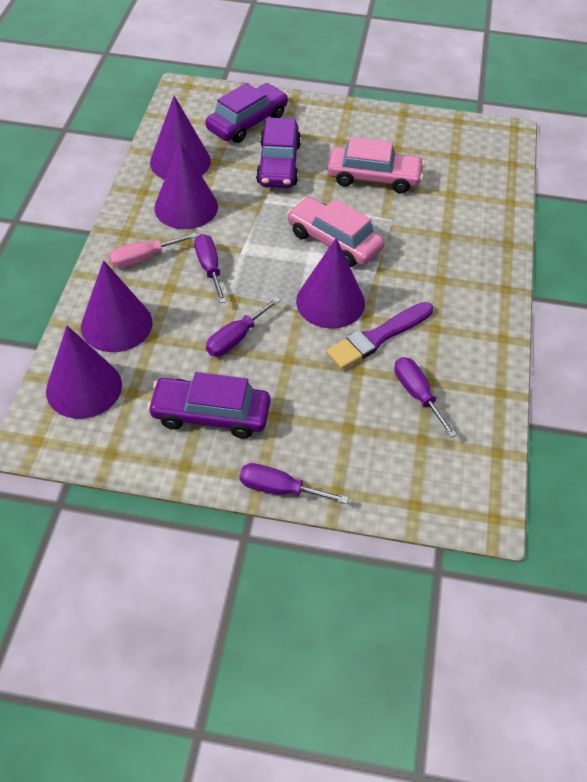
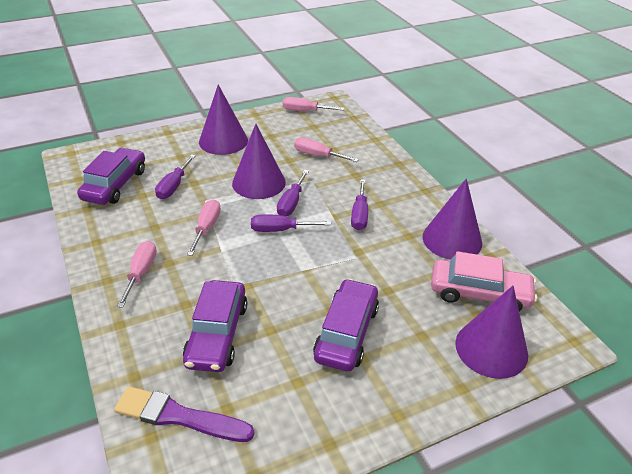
pink car: [287,197,385,267] [327,137,425,193] = 2 -> [431,251,537,312] = 1
pink screwdriver: [109,233,197,268] = 1 -> [117,241,157,308] [187,199,221,256] [283,97,344,111] [294,138,359,162] = 4
purple cone: [46,326,122,419] [81,260,153,352] [150,96,211,179] [154,141,218,229] [296,238,365,329] = 5 -> [199,85,248,155] [232,124,286,199] [423,178,482,260] [455,286,528,379] = 4

